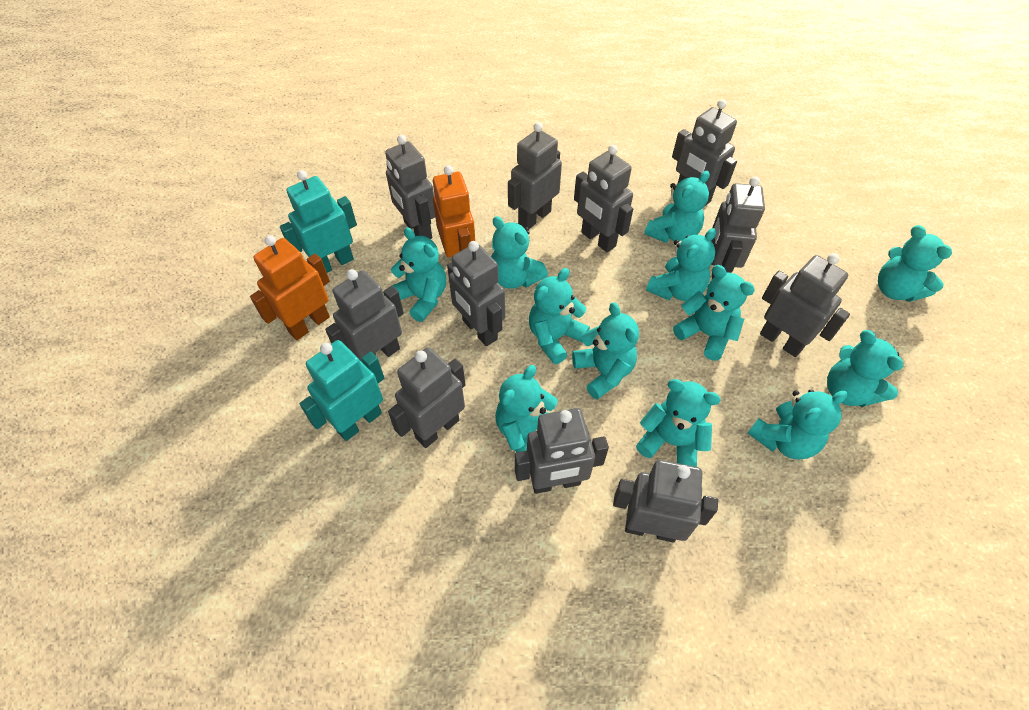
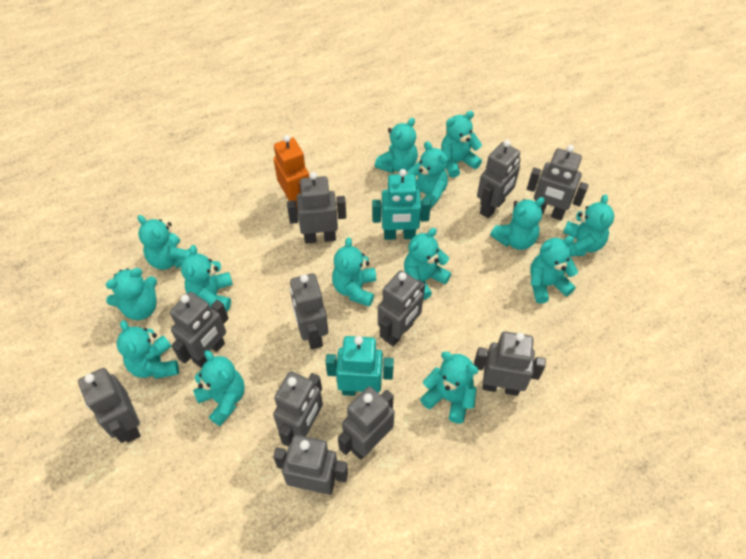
orange robot: [250,235,330,340] [433,165,475,257] = 2 -> [274,135,309,214] = 1
turquoise teddy bear: [391,227,446,322] [491,216,548,289] [495,365,558,452] [529,268,590,364] [572,302,639,399] [636,379,721,467] [644,171,710,243] [646,228,716,301] [673,265,755,360] [748,389,847,460] [827,330,903,407] [878,225,952,302] = 12 -> [106,268,157,320] [117,320,179,379] [137,215,190,270] [181,245,233,311] [193,350,245,426] [332,237,376,307] [375,118,418,173] [404,228,451,300] [407,141,448,209] [420,351,478,423] [441,111,482,178] [490,197,545,250] [530,236,578,304] [563,194,614,256] = 14

